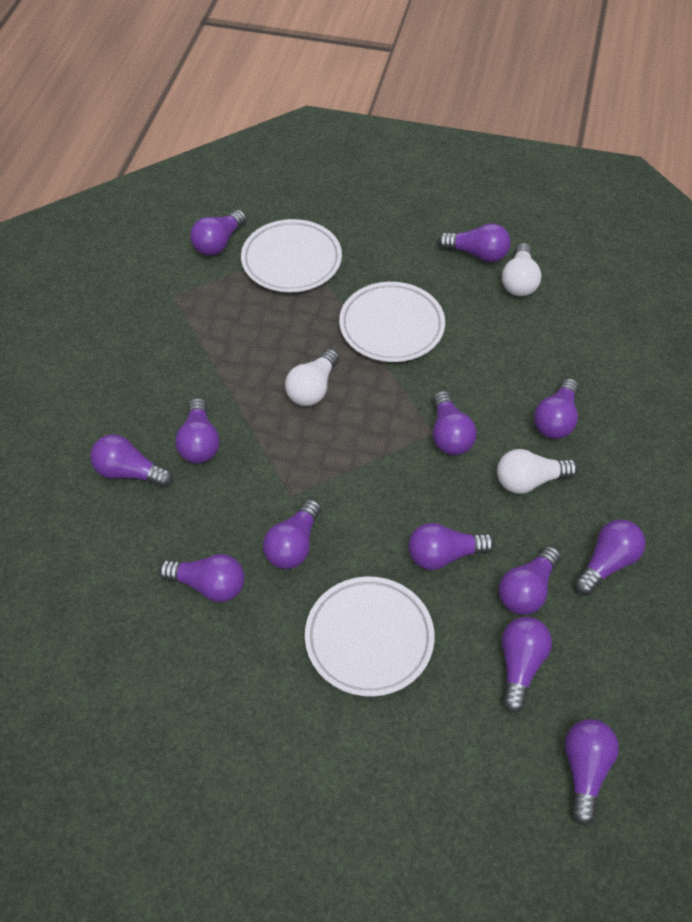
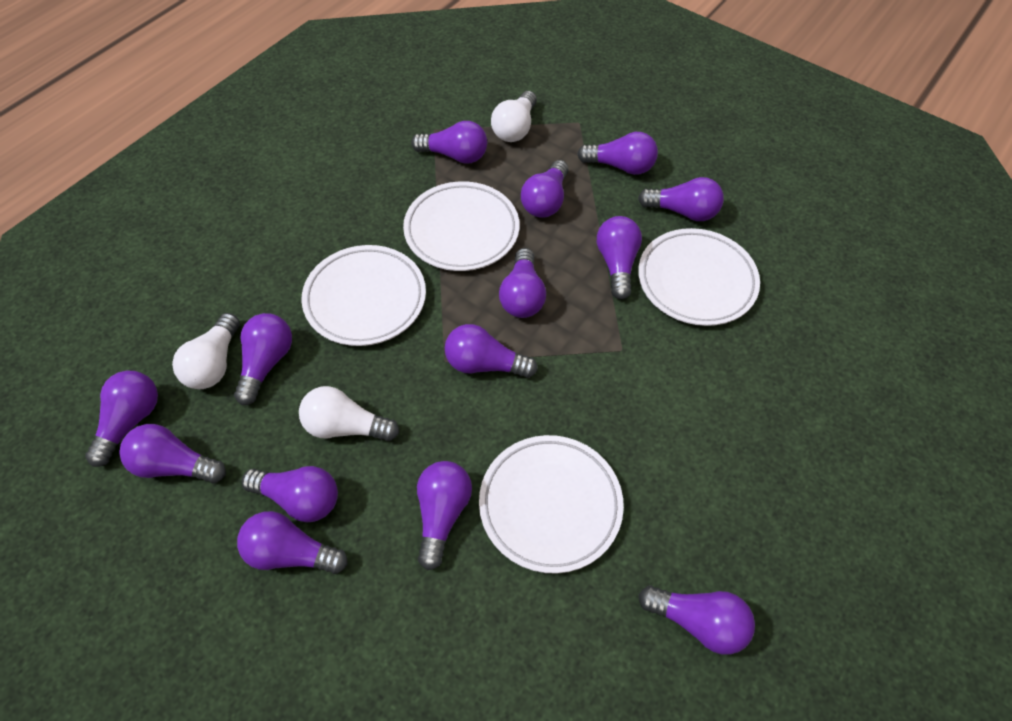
purple light bulb: [90,434,173,487] [159,554,245,602] [175,398,220,464] [190,210,247,256] [263,499,321,569] [408,523,495,570] [433,391,477,455] [438,223,511,262] [499,546,561,615] [502,617,552,713] [534,378,579,439] [565,719,619,826] [574,519,645,595] = 13 -> [85,371,158,467] [119,424,226,483] [234,313,292,405] [237,511,348,574] [242,466,338,522] [411,121,487,164] [417,461,472,570] [445,324,538,378] [499,248,546,318] [521,160,568,218] [577,132,658,175] [597,216,642,299] [638,177,724,221] [638,585,755,655] = 14
white plate: [241,219,342,293] [305,577,435,697] [339,282,445,362] = 3 -> [302,245,426,346] [403,181,520,271] [479,435,624,574] [638,228,760,326] = 4

